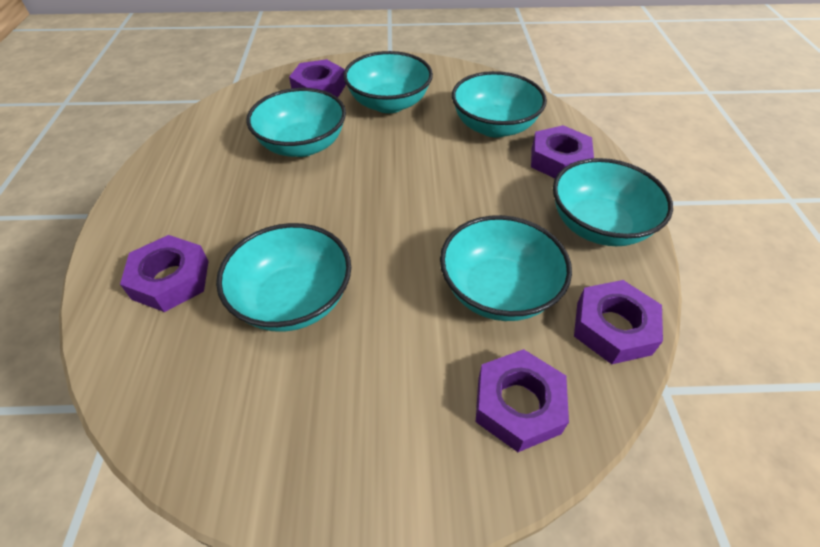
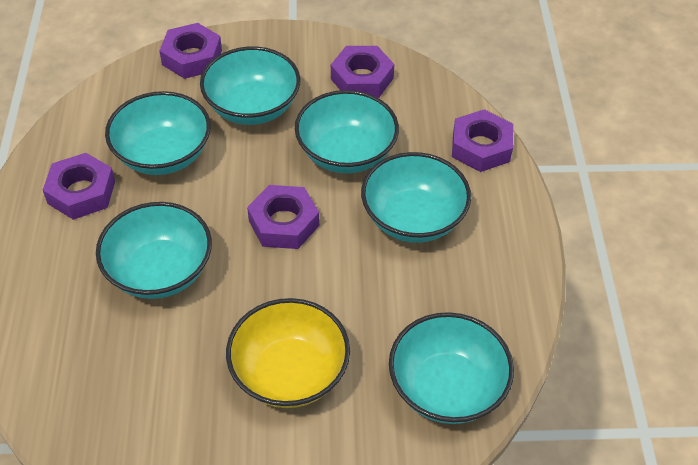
yellow bowl: none = 0 -> [226,298,350,408] = 1

